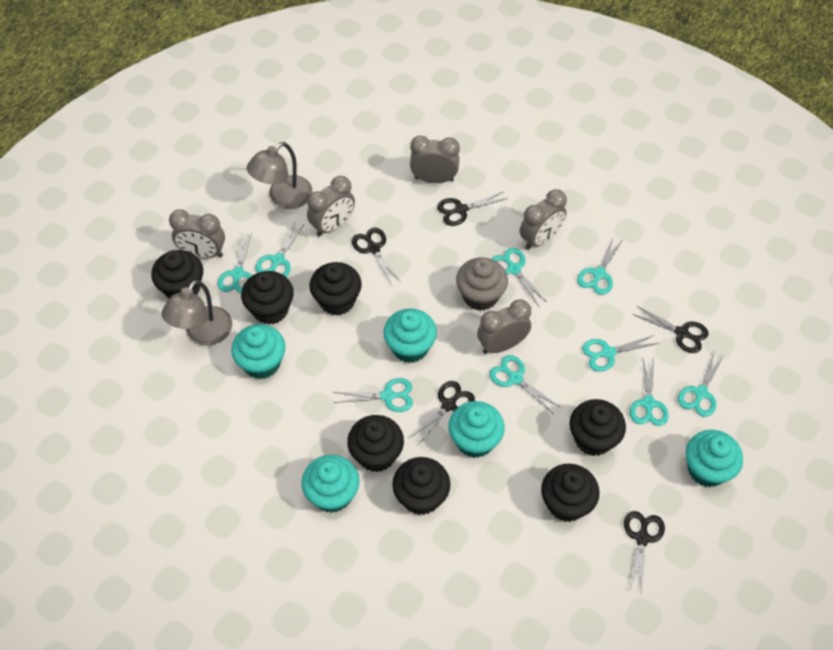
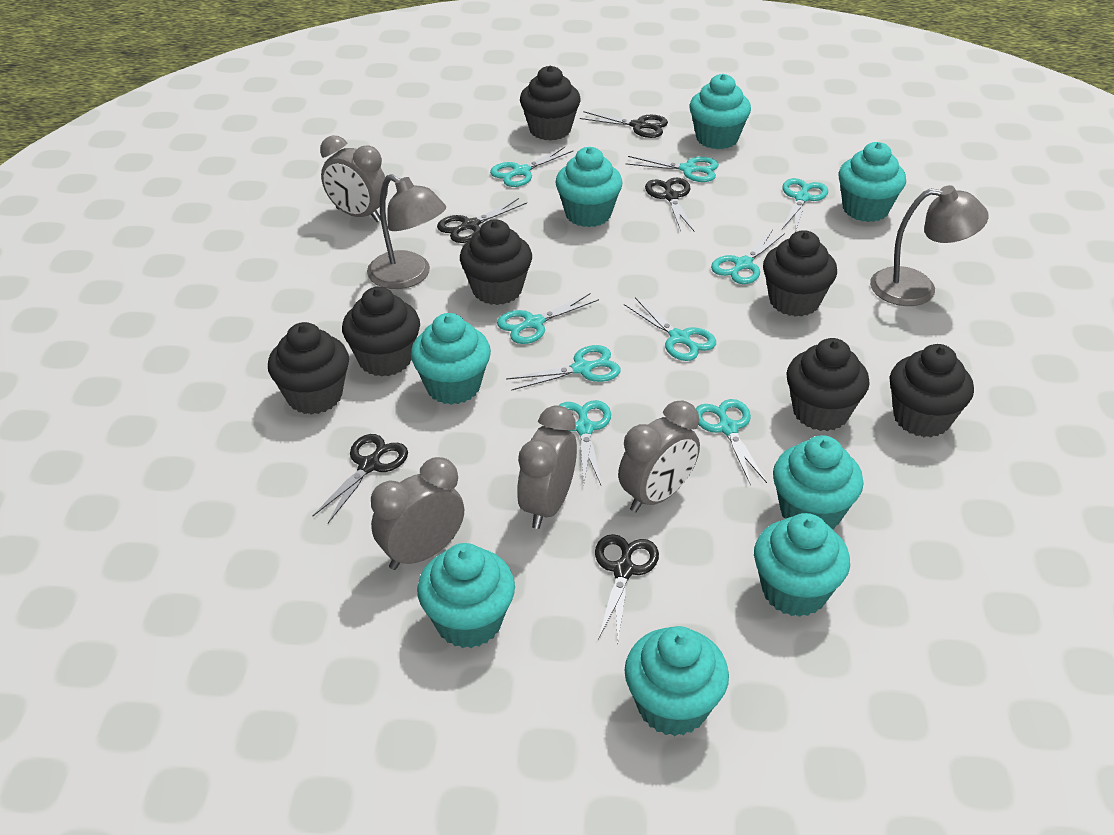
grey clock: [169,209,225,258] [307,176,355,237] [410,136,460,183] [477,299,531,354] [520,189,567,250] = 5 -> [320,135,388,222] [371,457,464,570] [517,405,577,529] [618,401,700,512] = 4
grey cupcake: [456,257,508,311] = 1 -> none = 0
turquoise cupcake: [231,324,285,379] [302,455,360,513] [383,308,437,363] [448,401,505,458] [685,430,743,487] = 5 -> [411,313,491,405] [417,543,515,648] [555,147,623,227] [624,626,729,736] [690,74,751,149] [754,513,850,617] [773,435,864,529] [839,142,906,222] = 8

